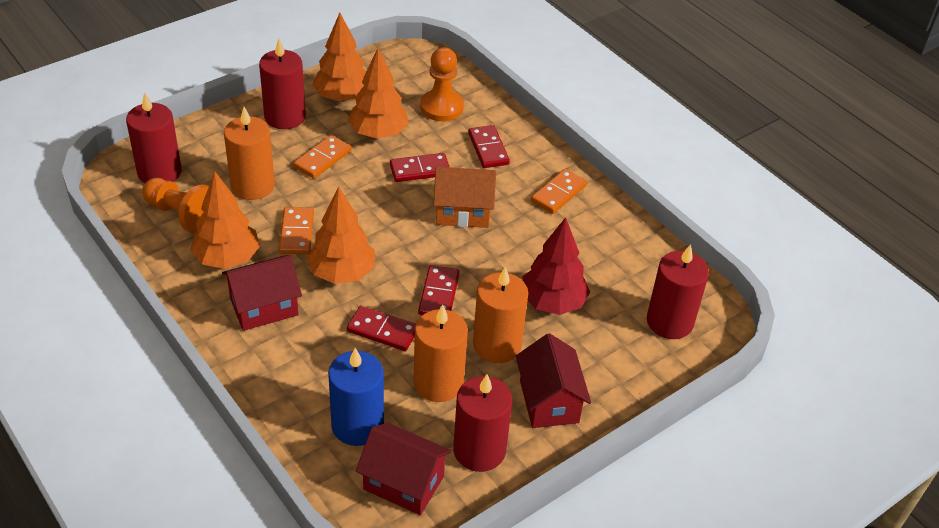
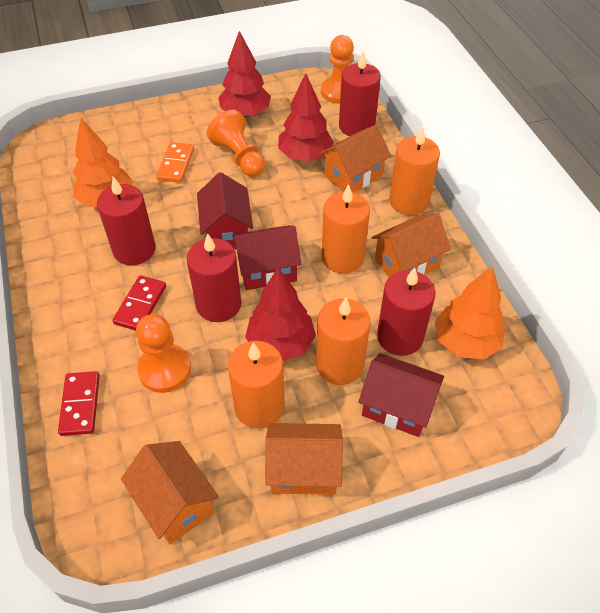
blue candle: [328,348,384,446] = 1 -> none = 0
orange candle: [224,107,275,200] [413,305,468,402] [473,267,528,363] = 3 -> [228,341,285,429] [316,298,370,385] [322,184,370,274] [389,126,440,215] = 4
orange domino: [279,207,314,254] [293,135,351,179] [531,169,587,214] = 3 -> [156,142,194,183] = 1
orange house: [433,167,496,228] = 1 -> [121,441,219,544] [265,423,343,495] [320,125,391,192] [372,213,451,277] = 4
orange pawn: [142,178,209,234] [420,47,464,121] = 2 -> [136,314,191,393] [207,110,265,177] [321,35,354,104] = 3
orange tree: [190,172,260,269] [307,187,375,284] [312,13,366,102] [348,48,409,139] = 4 -> [73,118,133,207] [435,266,505,359] = 2
red domino: [347,306,416,351] [390,153,450,182] [418,265,460,315] [468,125,510,168] = 4 -> [58,371,100,436] [112,275,166,330] = 2
red tree: [522,217,590,315] = 1 -> [218,31,271,117] [245,268,316,361] [278,74,334,161] = 3

